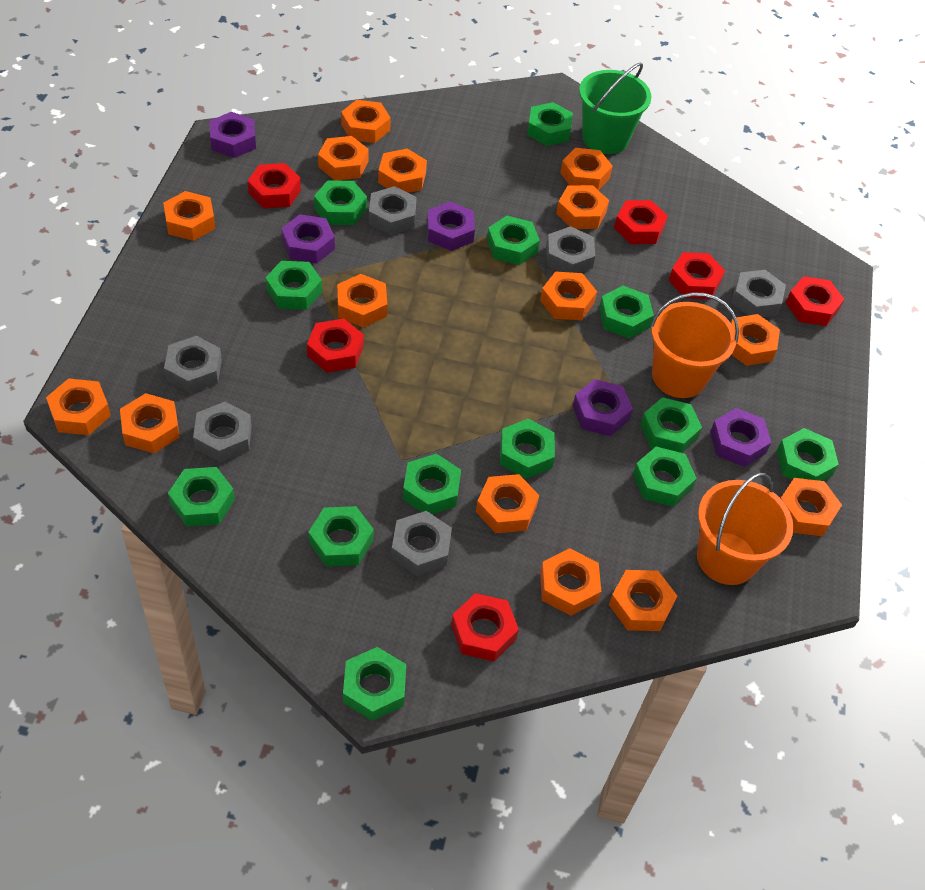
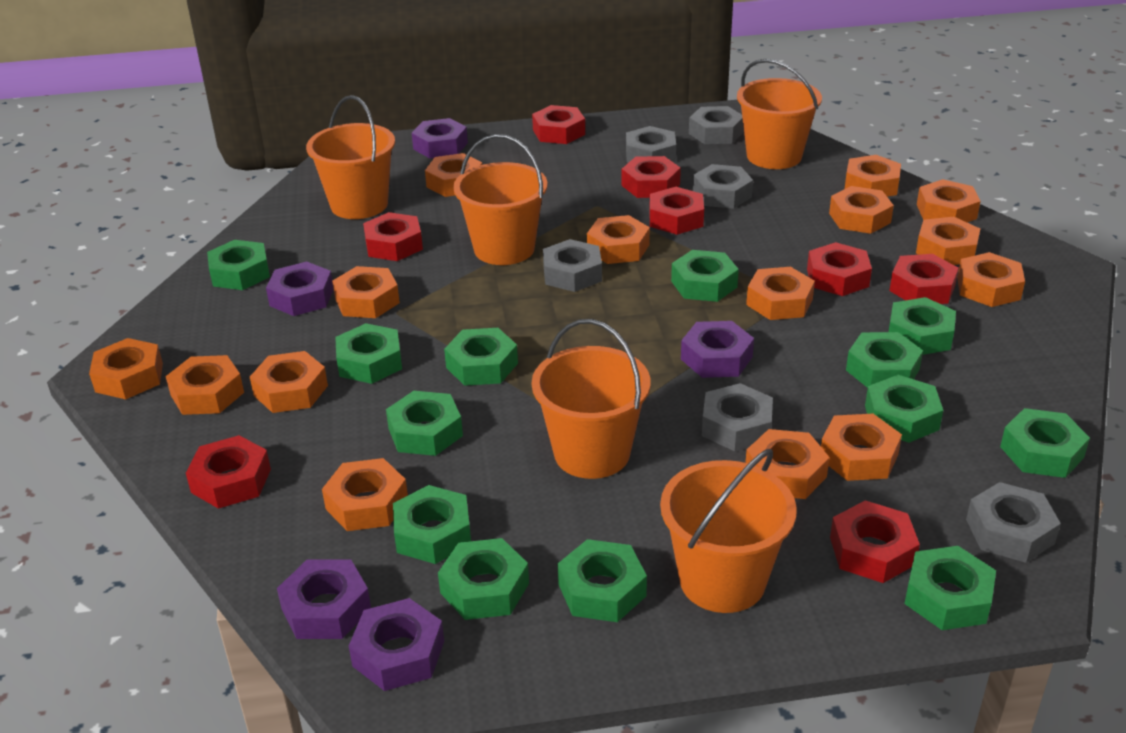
green bucket: [579,62,651,154] = 1 -> none = 0
orange bucket: [650,292,739,398] [697,473,793,585] = 2 -> [306,95,395,219] [453,134,548,265] [532,319,651,479] [660,449,797,613] [737,59,822,169] = 5
red nut: [248,163,301,208] [307,319,364,373] [451,593,519,661] [614,200,668,244] [669,252,725,299] [786,276,844,326] = 6 -> [186,435,271,509] [363,212,423,261] [532,105,585,144] [622,156,681,198] [649,187,704,235] [807,242,872,296] [830,500,920,583] [889,254,959,304] = 8

